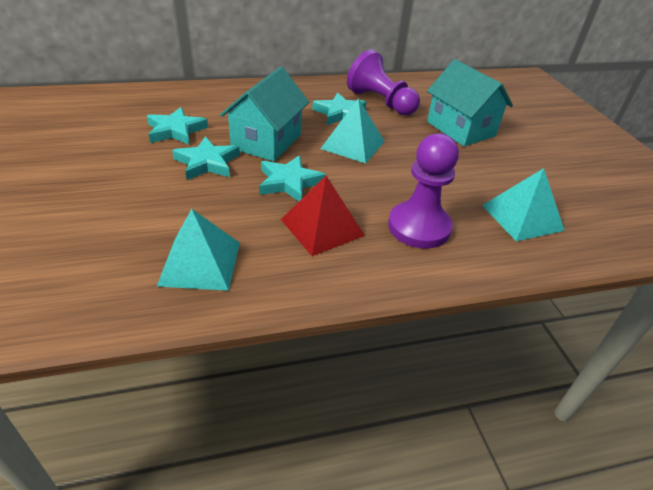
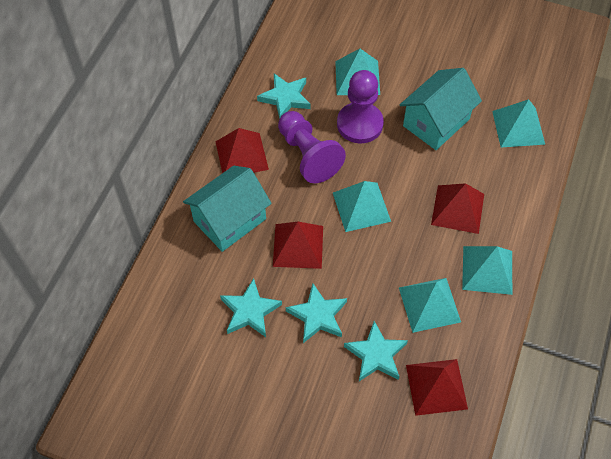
red pyramid: [281,176,365,256] = 1 -> [215,128,269,173] [273,222,323,269] [406,359,468,416] [431,183,484,234] = 4
turquoise pyramid: [157,209,240,291] [320,98,385,164] [482,168,565,241] = 3 -> [333,181,391,232] [335,49,380,95] [399,278,461,333] [462,246,512,295] [492,99,545,148] = 5

